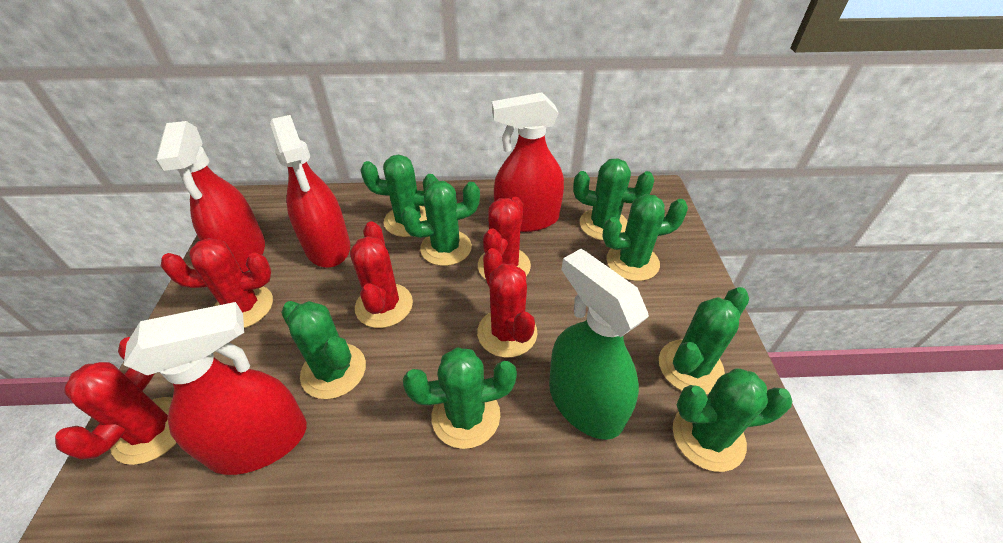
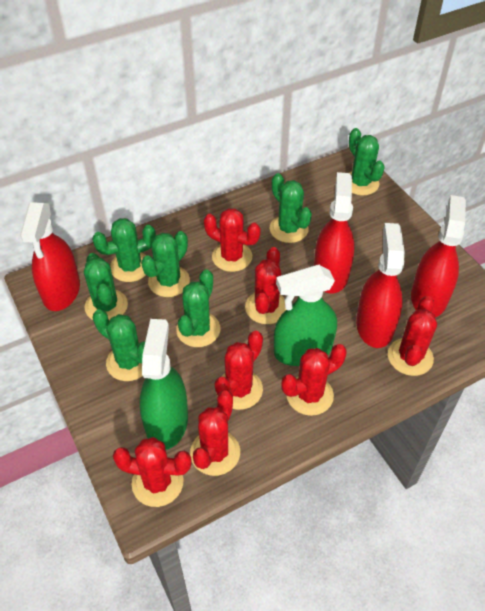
green cactus: [281,301,366,399] [360,155,439,237] [401,181,480,266] [403,347,517,449] [573,158,654,241] [602,194,688,281] [659,287,749,394] [673,368,792,472] = 8 -> [84,253,128,320] [92,218,156,282] [93,309,145,381] [141,231,190,297] [176,269,220,347] [270,173,312,243] [349,128,385,195] = 7
green spray bottle: [549,249,649,440] = 1 -> [139,319,188,450] [274,265,337,366] = 2
red cactus: [55,337,177,465] [161,238,273,328] [350,221,413,328] [477,248,537,358] [478,197,531,279] = 5 -> [113,437,192,507] [190,390,240,476] [204,208,261,272] [214,331,263,410] [245,247,286,324] [281,344,347,416] [388,296,437,376] = 7

